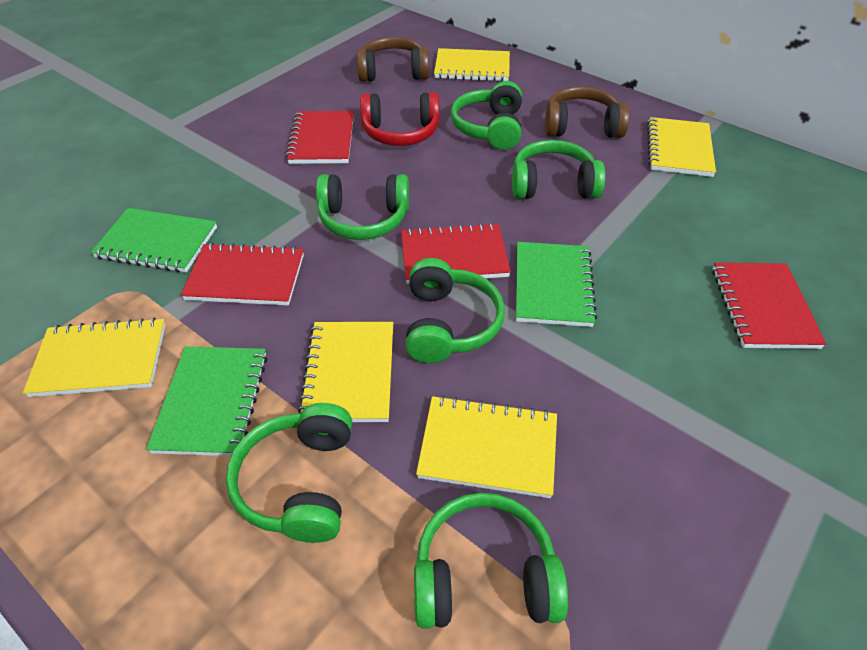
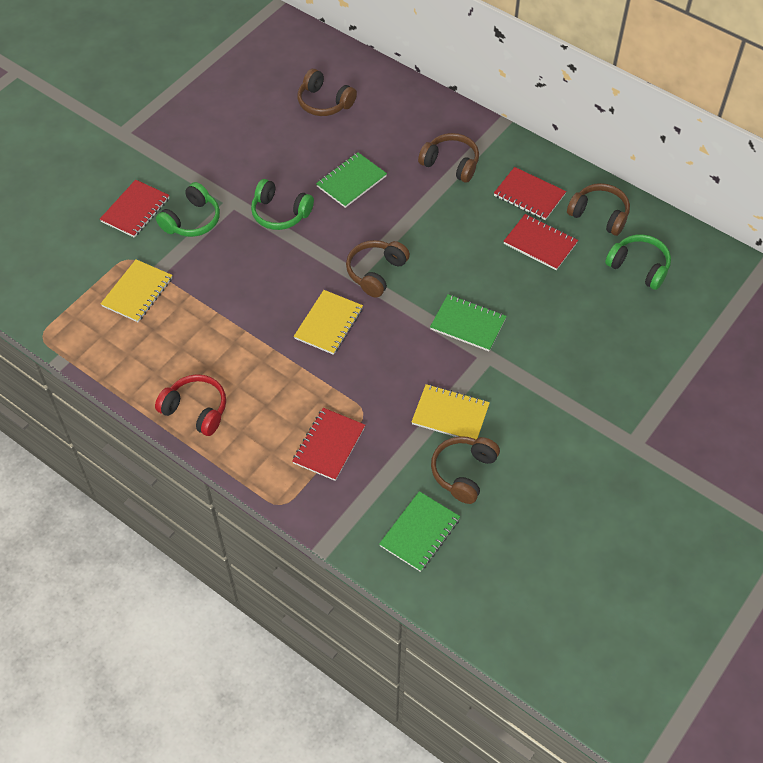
brown headphones: [357,37,429,82] [545,86,630,138] = 2 -> [297,69,357,116] [346,240,410,298] [418,133,479,183] [431,436,500,504] [567,183,630,236] = 5
green headphones: [226,403,352,543] [316,174,409,240] [405,258,505,363] [414,493,568,629] [451,81,522,150] [512,140,605,199] = 6 -> [156,182,220,237] [251,179,314,230] [605,234,671,290] = 3
yellow notebook: [23,318,166,397] [298,322,393,422] [416,395,557,498] [434,48,510,81] [647,117,716,177] = 5 -> [100,259,172,322] [294,290,363,355] [411,384,490,439] = 3

